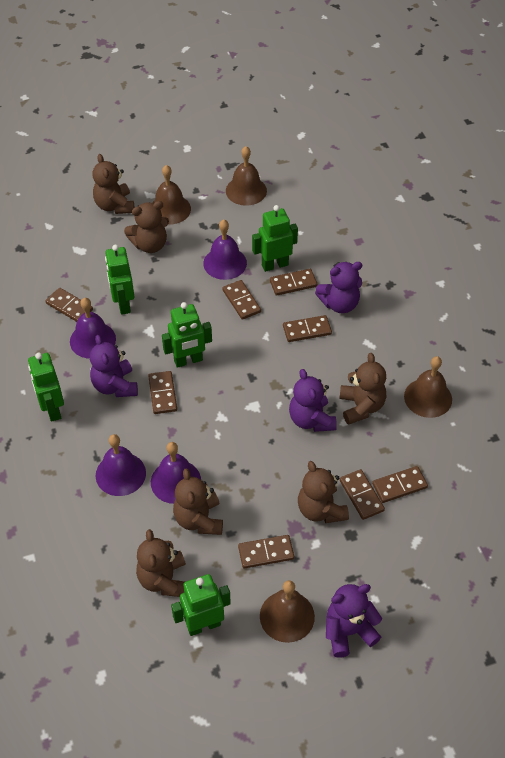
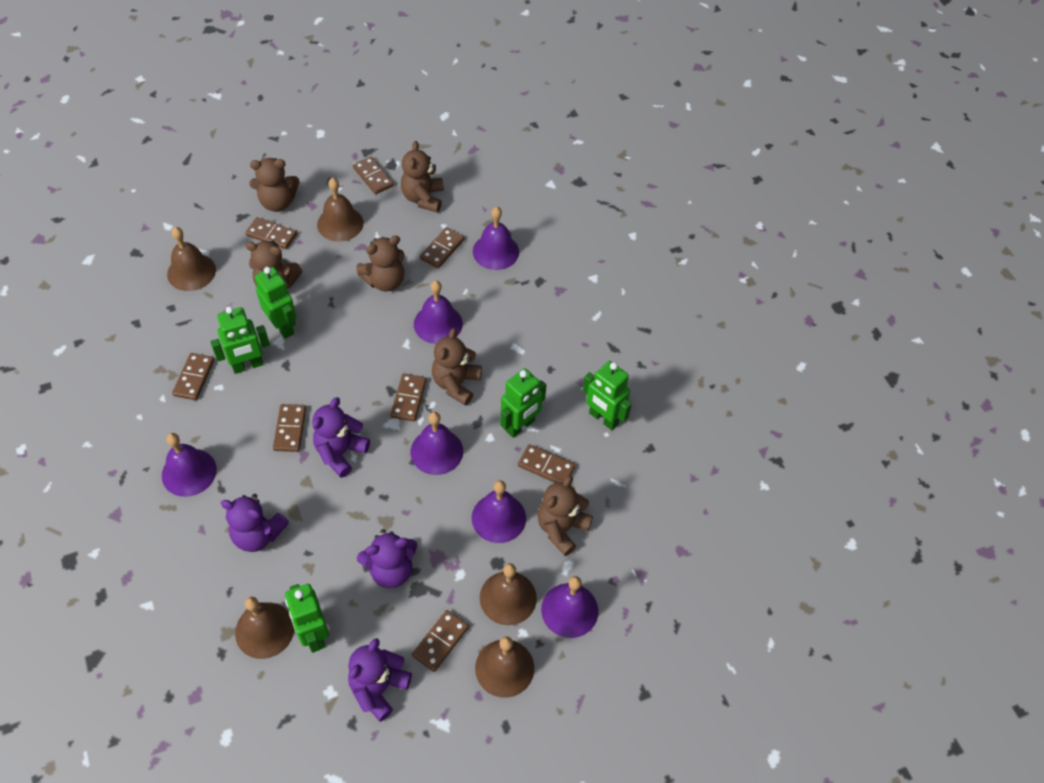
brown bell: [152,165,191,225] [226,146,267,206] [260,580,315,643] [404,356,452,418] = 4 -> [167,227,216,291] [235,597,294,659] [317,178,364,241] [475,636,534,698] [480,563,537,625] = 5
purple bell: [70,298,116,359] [96,434,146,496] [151,442,201,504] [203,219,247,280] = 4 -> [162,433,217,497] [411,412,463,475] [414,280,463,344] [472,480,526,543] [473,207,519,270] [541,576,598,638] = 6

